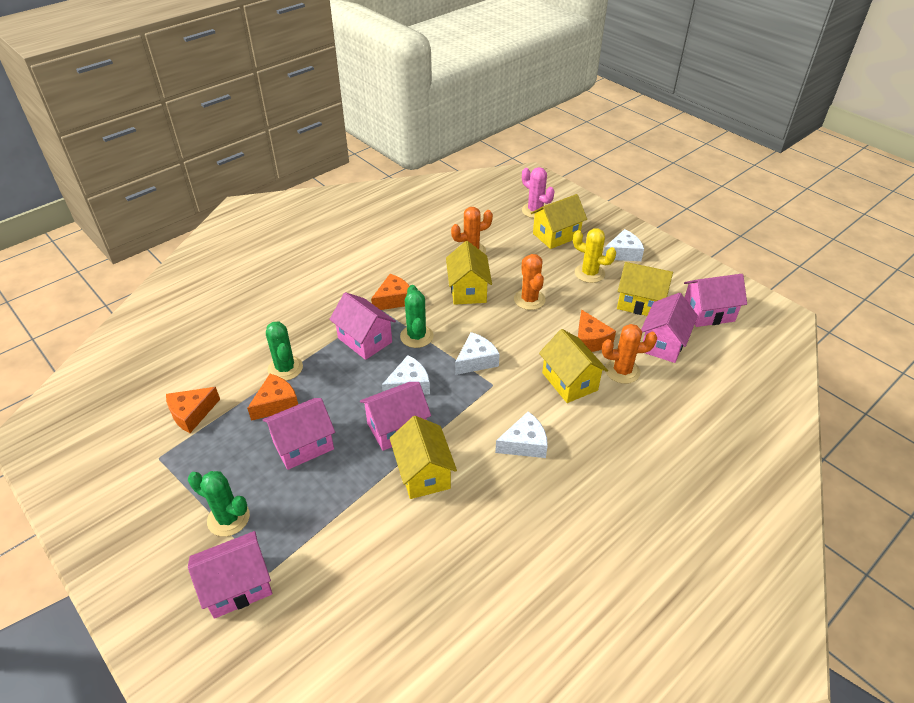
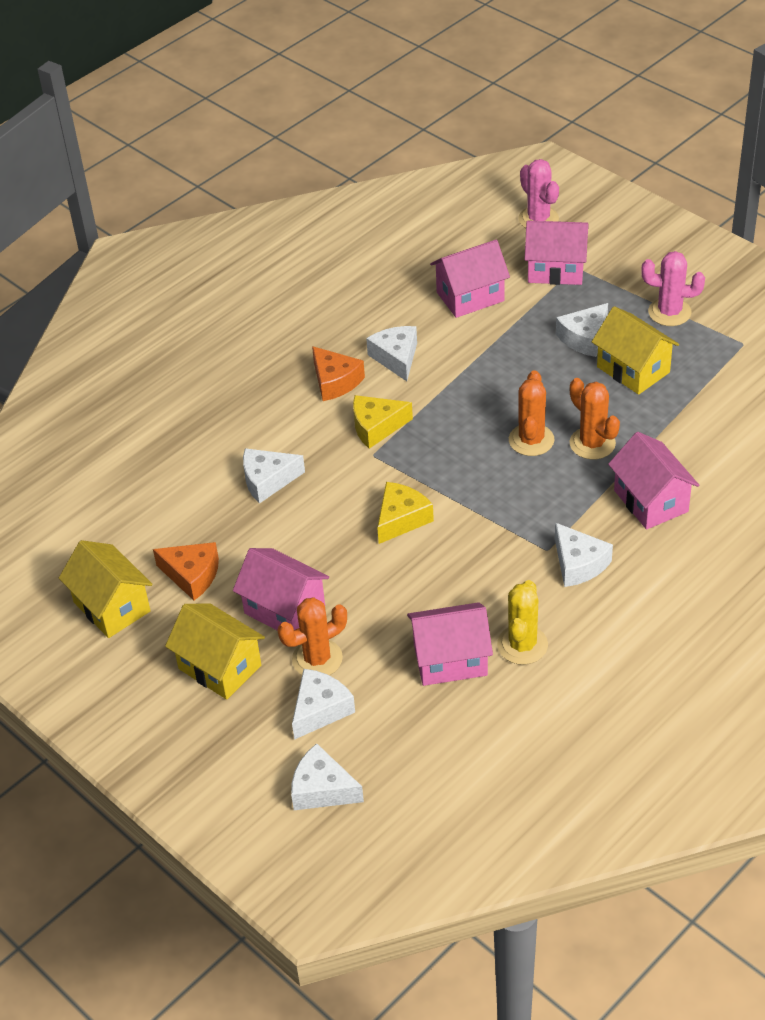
green cactus: [188,471,250,537] [266,321,303,381] [400,285,433,348] = 3 -> none = 0
orange cheese: [166,387,220,433] [247,374,298,421] [371,274,409,310] [578,309,616,352] = 4 -> [153,542,219,600] [312,346,365,401] = 2
pink cactus: [522,167,554,218] = 1 -> [518,159,559,228] [641,251,705,326] = 2
pink house: [188,531,272,619] [263,398,335,470] [329,292,396,360] [360,382,431,451] [641,293,698,363] [684,274,747,327] = 6 -> [233,548,329,630] [407,602,493,686] [430,240,510,318] [524,221,589,285] [608,432,699,529] = 5
white cheese: [382,355,430,395] [455,332,500,375] [495,412,548,458] [603,229,644,261] = 4 -> [243,448,305,504] [291,743,364,810] [292,669,355,740] [366,326,417,381] [555,522,613,587] [556,303,608,357] = 6
yellow cheese: none = 0 -> [353,395,413,448] [377,482,434,544] = 2
yellow house: [390,416,457,499] [446,241,492,305] [531,194,587,249] [539,329,608,403] [617,262,673,316] = 5 -> [59,540,153,638] [165,603,265,700] [592,306,679,395] = 3

